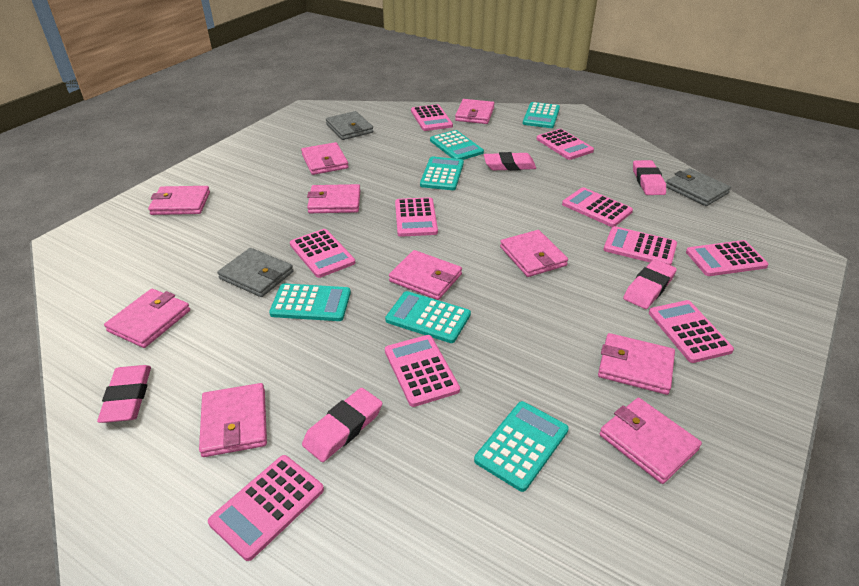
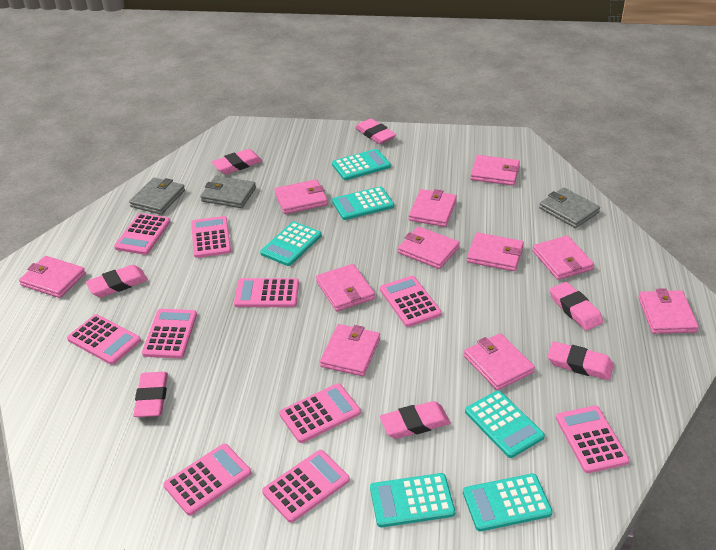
pink eraser: [97,365,151,423] [302,388,382,462] [484,152,536,171] [623,259,677,309] [633,160,666,195] = 5 -> [86,265,148,297] [134,372,168,417] [212,149,263,174] [355,118,396,144] [380,401,450,439] [547,341,614,380] [550,282,603,331] = 7
pink wallet: [104,289,190,348] [148,186,210,215] [199,383,267,457] [301,142,349,175] [307,184,361,213] [389,250,462,300] [455,99,495,124] [500,230,568,277] [598,333,675,395] [599,398,702,484] = 10 -> [19,256,86,298] [274,179,328,214] [316,264,375,311] [320,324,380,376] [398,227,460,269] [409,189,457,227] [464,333,535,390] [467,233,524,271] [471,155,520,186] [533,236,594,280] [638,288,699,334] = 11

